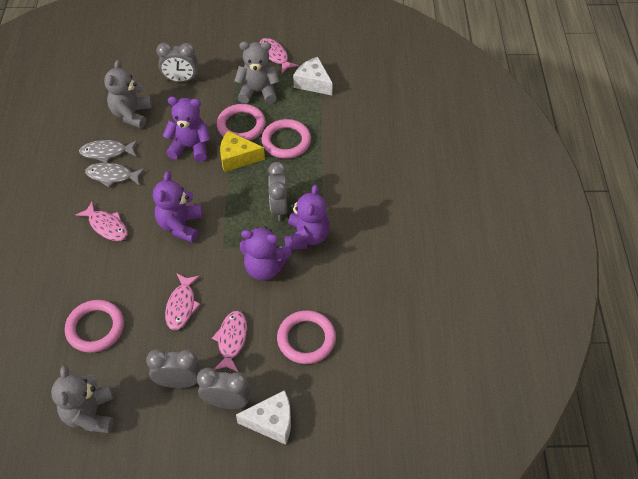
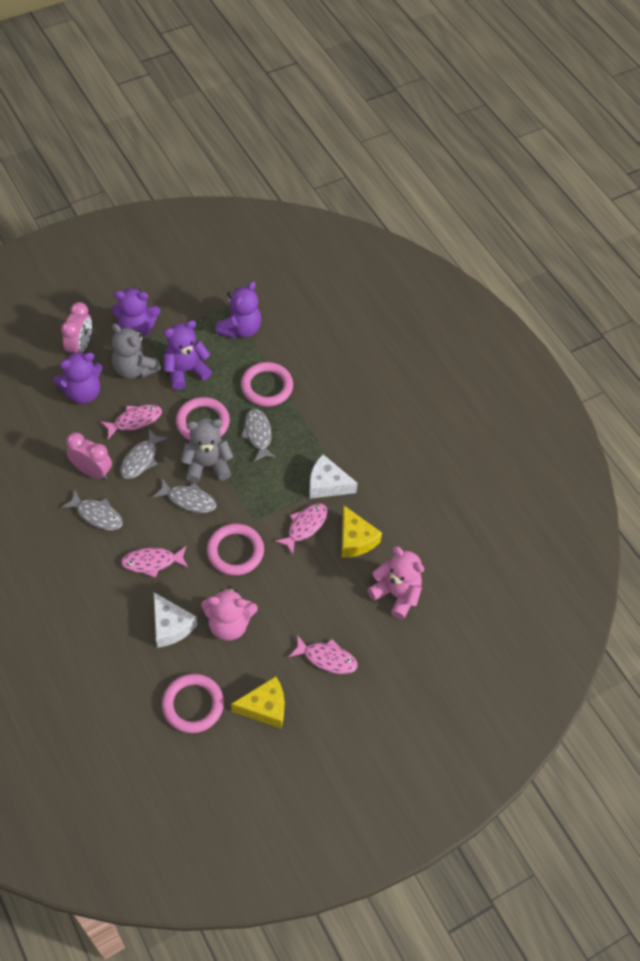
grey clock: [146,349,201,388] [156,43,198,82] [197,368,251,409] [268,162,287,221] = 4 -> none = 0
grey fish: [79,140,137,163] [85,162,145,187] = 2 -> [61,490,123,530] [120,429,168,479] [153,478,216,513] [241,408,276,462] = 4
grey teddy bear: [51,365,114,433] [104,60,152,128] [234,41,280,104] = 3 -> [112,323,161,379] [181,418,233,483] = 2
pink clock: none = 0 -> [61,302,92,353] [66,432,112,480] = 2
pink teddy bear: none = 0 -> [201,586,258,641] [367,546,424,620] = 2
yellow cheese: [220,131,265,172] = 1 -> [231,676,285,729] [341,506,382,558] = 2

